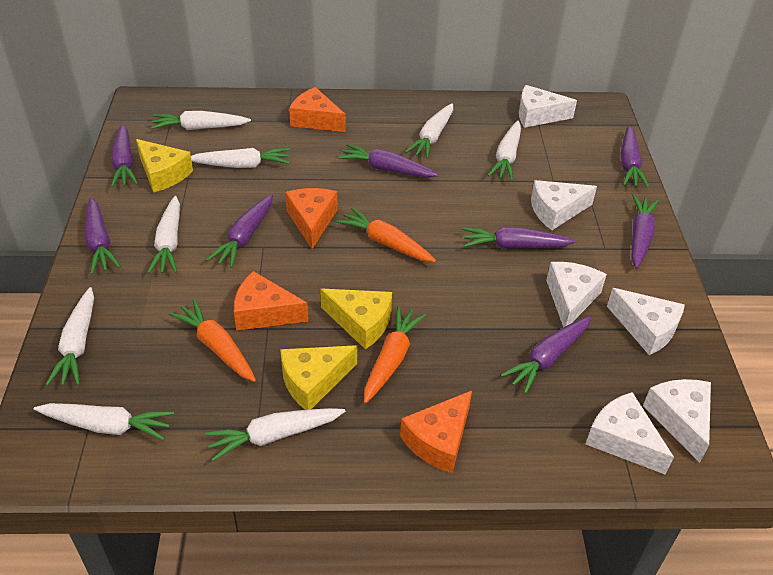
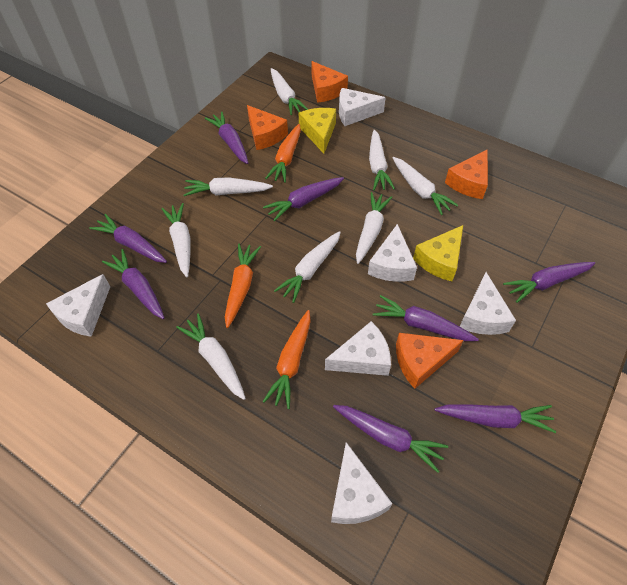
yellow cheese: [136,139,193,193] [280,345,357,410] [320,289,392,350] = 3 -> [299,108,336,153] [413,225,463,281] = 2

